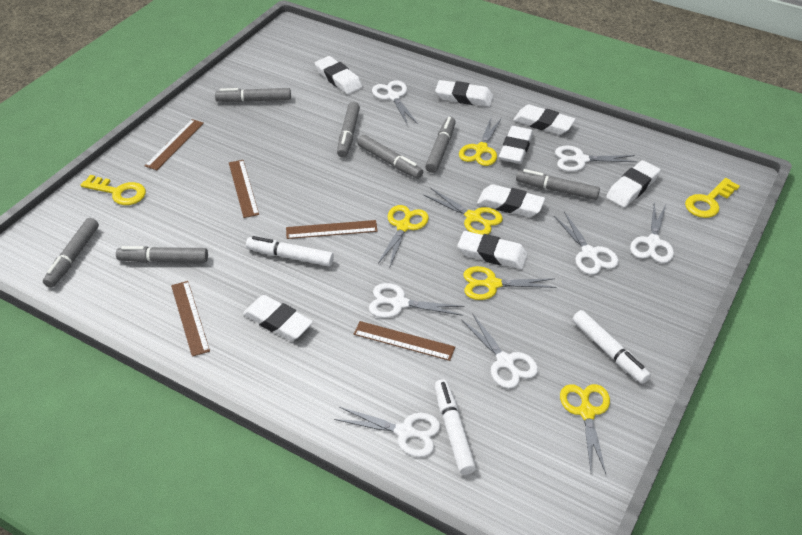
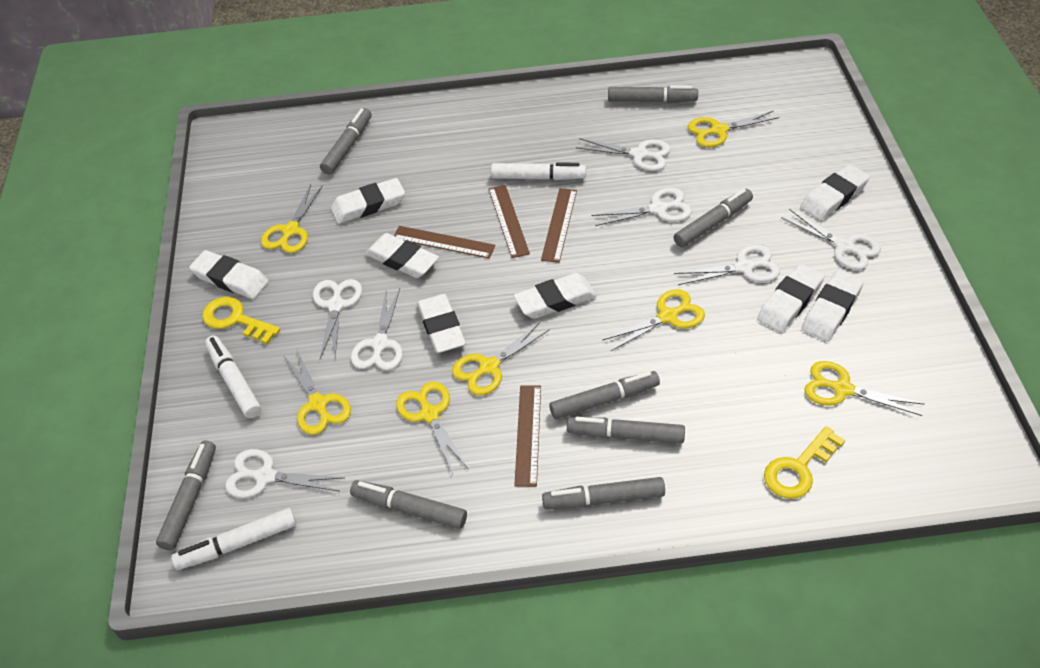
brown ruler: [145,119,204,170] [171,281,210,357] [229,160,259,218] [286,220,377,239] [354,321,455,361] = 5 -> [394,226,495,258] [488,185,530,258] [514,385,541,487] [541,188,577,263] = 4
grey marker: [43,218,99,288] [116,246,208,263] [215,88,291,102] [337,102,360,158] [357,135,423,179] [425,117,456,173] [516,169,600,200] = 7 -> [156,441,216,550] [320,108,372,175] [350,480,467,529] [542,477,665,509] [549,371,660,419] [567,417,685,444] [608,86,698,103] [674,189,753,247] = 8
yellow scissors: [378,205,429,266] [423,188,503,235] [459,118,502,166] [463,266,556,300] [560,384,610,474] = 5 -> [261,185,323,253] [283,350,351,435] [396,382,468,474] [452,322,550,395] [602,289,705,351] [688,111,780,147] [804,361,925,416] = 7

